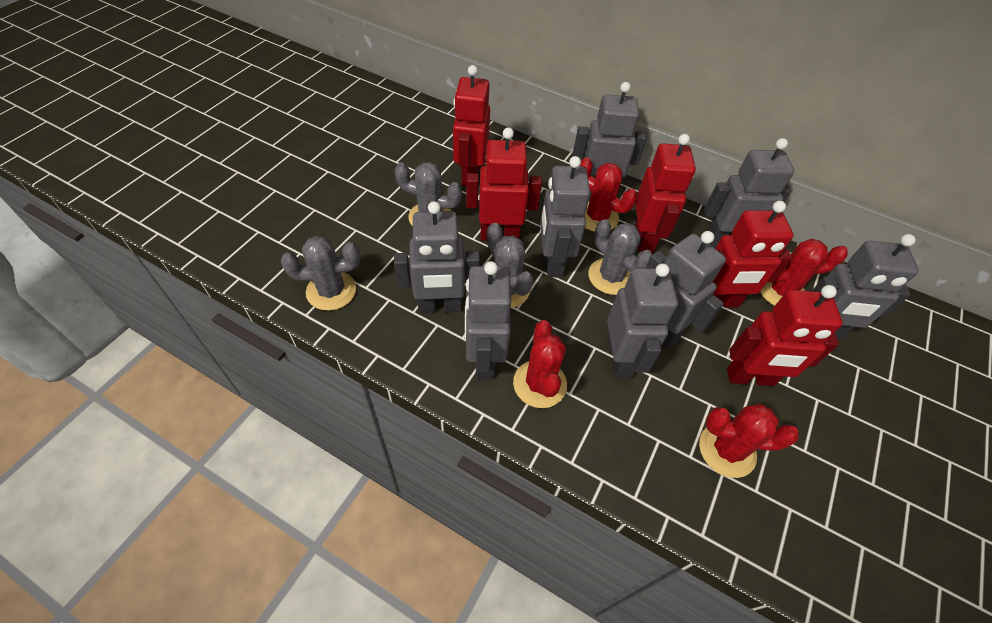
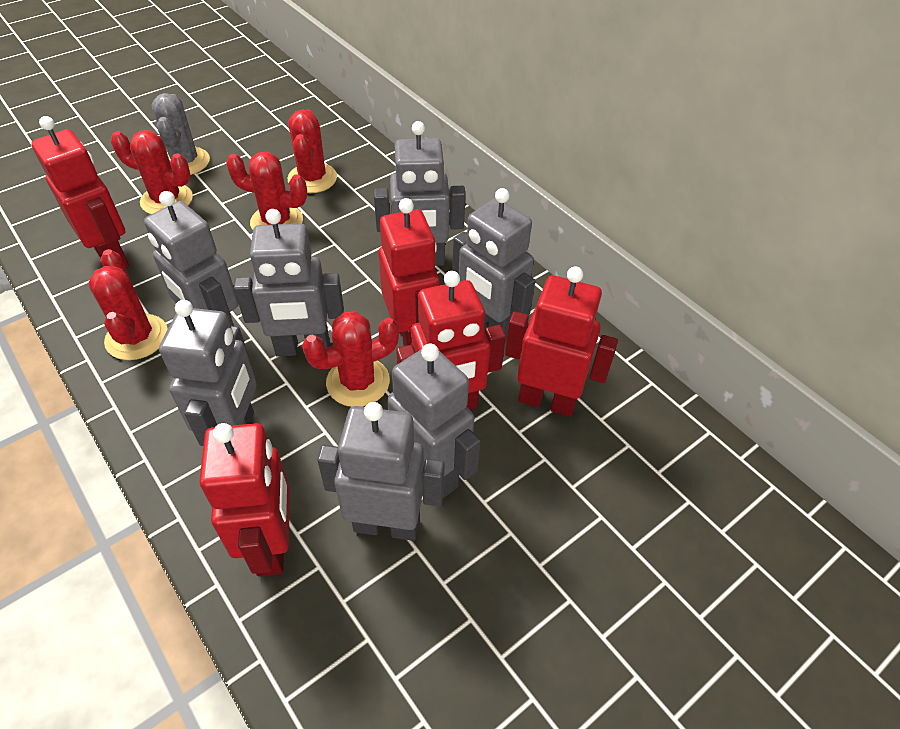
grey cactus: [281,236,360,311] [394,162,462,226] [487,223,534,308] [588,219,652,295] = 4 -> [152,93,210,175] = 1
grey robot: [394,201,480,313] [465,261,511,379] [540,156,590,277] [573,82,647,194] [607,263,678,379] [646,231,726,348] [704,138,794,248] [812,234,919,339] = 8 -> [144,191,239,326] [159,300,256,446] [234,209,344,357] [317,402,445,541] [374,121,466,266] [387,344,481,498] [452,188,535,342] = 7
red cactus: [513,320,567,408] [580,157,637,232] [699,403,799,478] [760,239,848,306] = 4 -> [88,249,168,360] [111,130,193,214] [226,152,307,230] [288,110,337,193] [302,311,399,407] = 5

